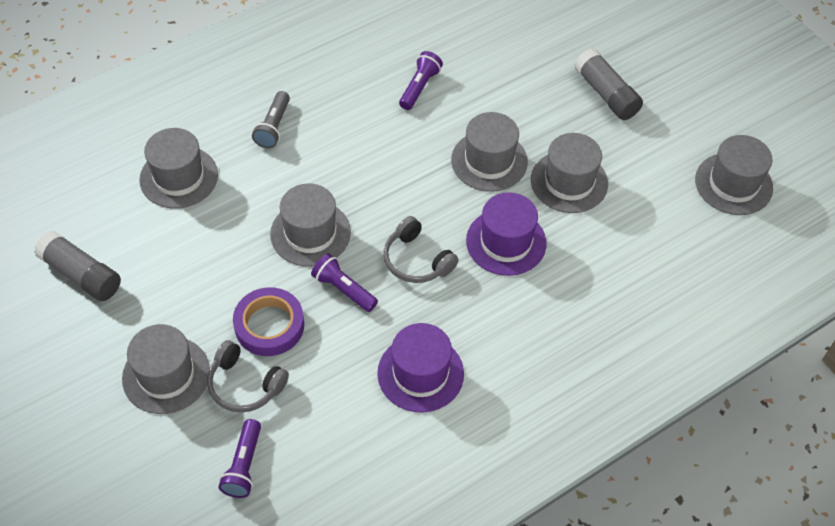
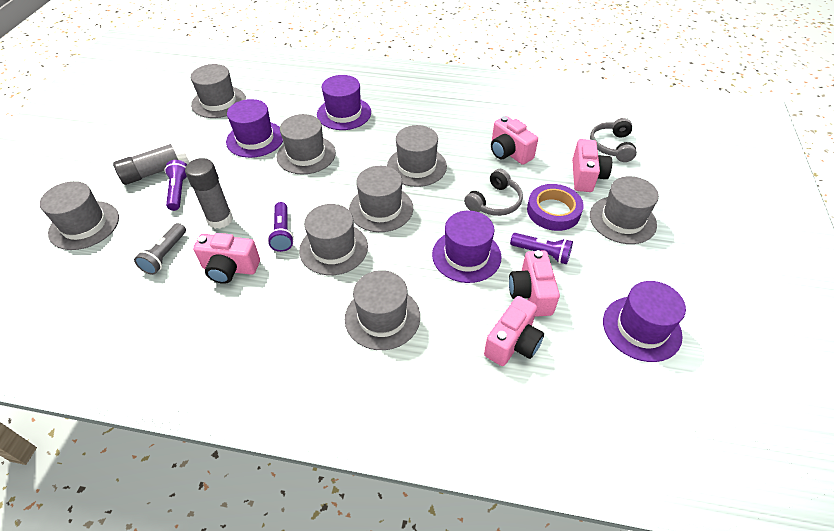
grey hat: [122,324,210,414] [139,128,218,209] [270,183,351,267] [451,112,528,192] [531,133,608,213] [695,135,773,215] = 6 -> [40,181,119,250] [191,64,246,118] [277,114,336,175] [299,204,368,275] [345,270,420,350] [349,166,413,232] [387,125,447,187] [590,176,659,244] = 8
pink camera: none = 0 -> [193,233,260,284] [484,296,544,366] [491,116,538,165] [509,250,560,317] [572,139,612,192] = 5
purple hat: [377,323,464,413] [466,192,546,276] = 2 -> [226,99,283,158] [317,75,371,130] [432,211,502,283] [603,281,686,362] = 4

